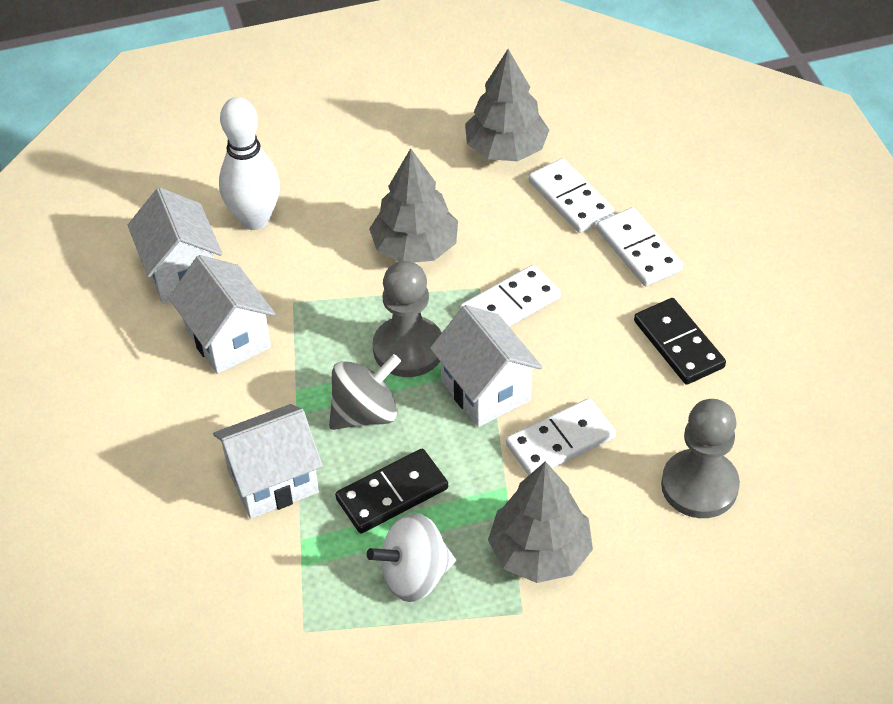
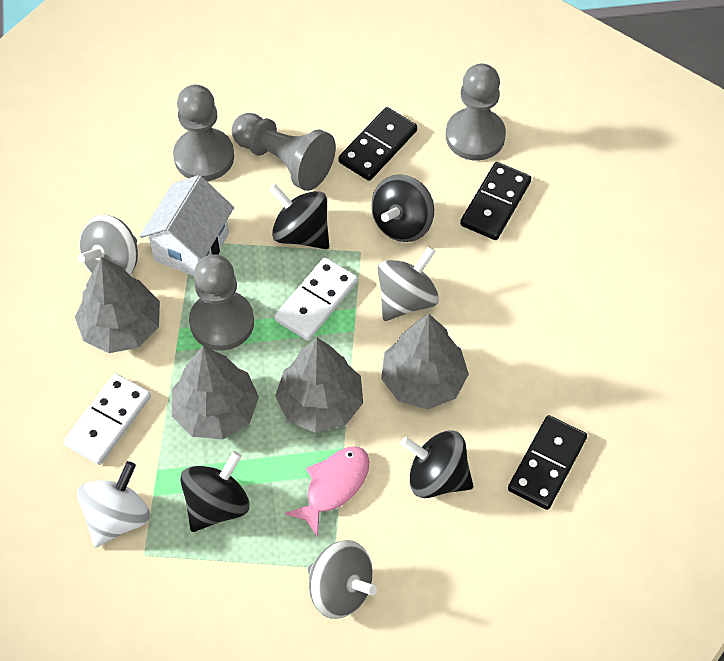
black domino: [335,449,448,533] [634,298,726,385] = 2 -> [338,107,417,181] [460,162,531,240] [508,415,587,510] = 3
black spinning top: none = 0 -> [180,451,250,532] [269,184,329,249] [371,175,434,242] [400,430,473,498] = 4
grey pawn: [373,261,442,377] [661,399,740,518] = 2 -> [173,85,234,181] [189,254,254,351] [232,113,336,191] [446,64,506,161] = 4
grey spinning top: [329,354,401,430] = 1 -> [78,215,138,275] [308,540,377,619] [378,246,439,321] = 3
grey tree: [369,148,458,263] [465,49,549,161] [488,461,593,583] = 3 -> [75,257,160,353] [172,345,259,440] [275,338,363,433] [381,314,469,409] = 4
pink fish: none = 0 -> [285,447,370,537] = 1
white bowling pin: [219,97,280,230] = 1 -> none = 0
white domino: [460,265,561,327] [506,398,616,476] [528,158,615,233] [596,207,683,286] = 4 -> [63,373,151,465] [274,257,358,341] = 2
white house: [128,188,222,304] [169,255,276,374] [213,404,323,519] [430,305,543,427] = 4 -> [140,175,234,276] = 1

